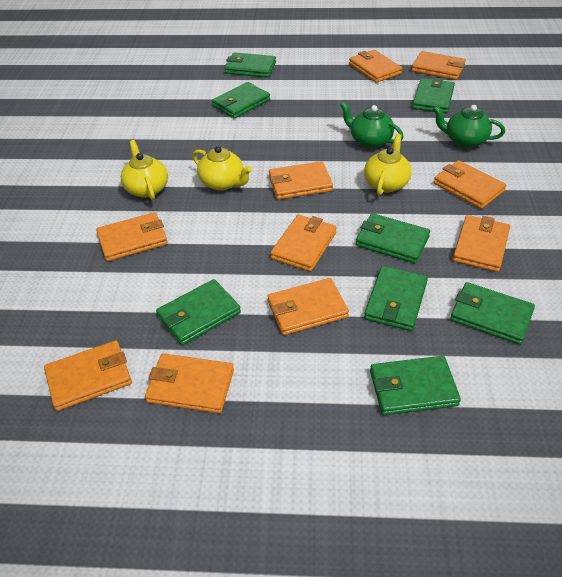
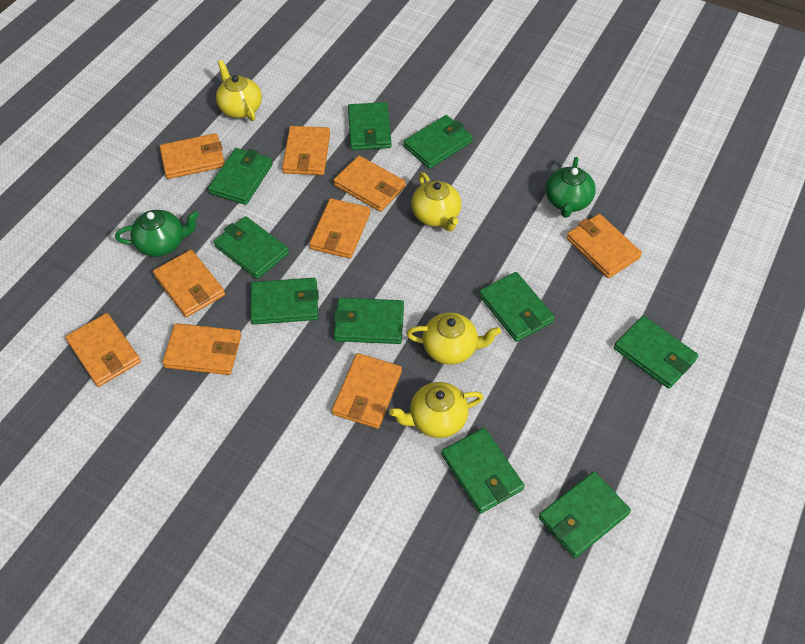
green wallet: [156,279,241,345] [212,82,270,119] [224,52,276,78] [356,213,430,263] [364,266,428,331] [370,356,461,415] [412,77,455,113] [450,282,535,345] = 8 -> [208,148,273,205] [214,216,289,279] [251,278,319,325] [333,298,404,344] [348,102,392,150] [403,115,473,169] [441,428,525,514] [479,272,555,342] [539,472,631,558] [614,316,698,389] = 10
orange wallet: [44,341,132,411] [96,212,168,261] [145,353,234,413] [267,278,349,335] [269,161,333,200] [270,215,337,272] [349,50,402,83] [412,51,466,80] [434,160,506,209] [453,215,510,272] = 10 -> [65,313,141,387] [153,250,225,317] [160,133,225,179] [162,323,241,375] [282,126,330,175] [309,198,370,259] [332,353,402,429] [333,155,406,212] [566,214,642,278] = 9
yellow teapot: [121,140,168,200] [192,146,252,191] [364,134,412,196] = 3 -> [216,60,262,121] [389,382,483,438] [406,313,501,365] [411,172,461,231] = 4

